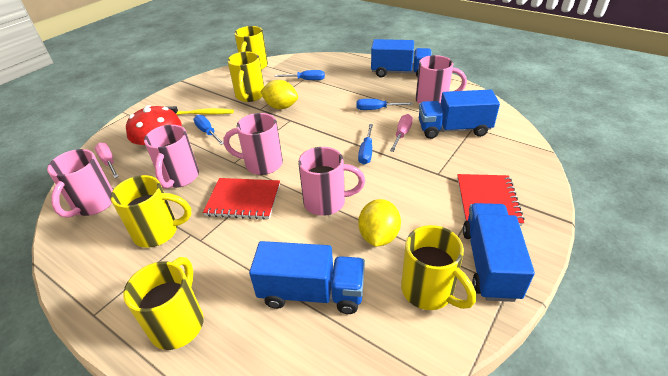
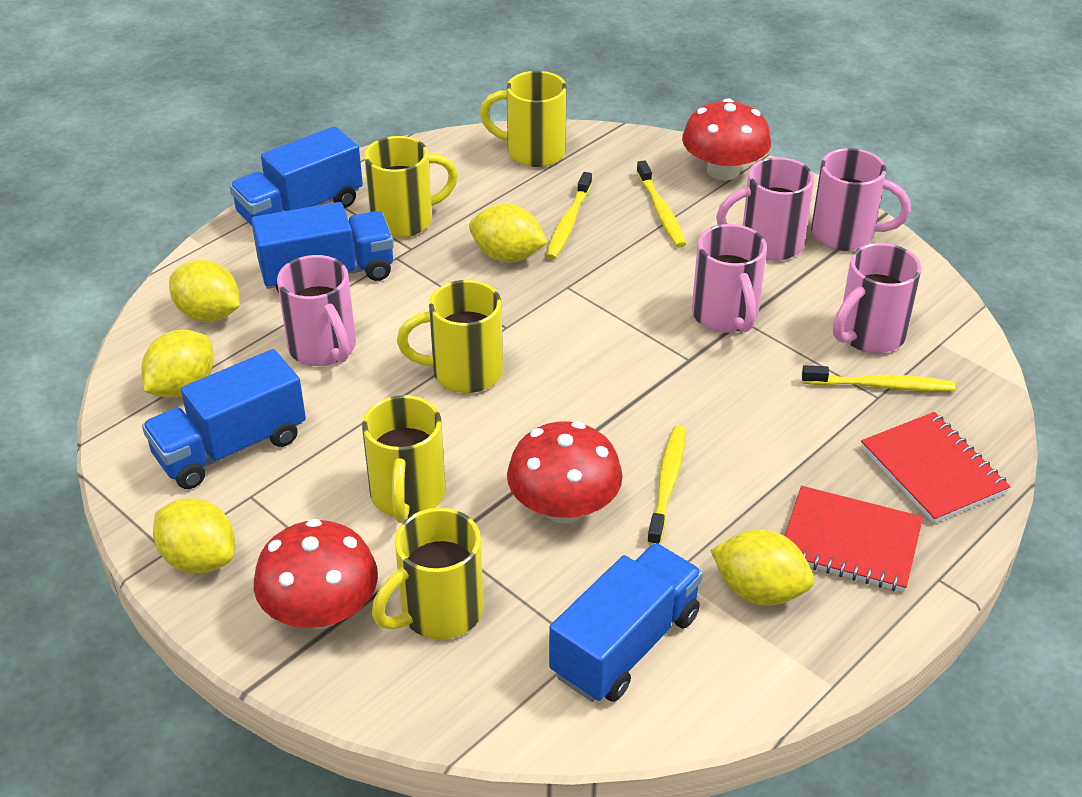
blue screwdriver: [194,115,223,145] [275,70,325,80] [356,99,413,110] [358,124,373,165] = 4 -> none = 0
pink screwdriver: [95,143,119,178] [390,114,413,152] = 2 -> none = 0
red mushroom: [126,105,182,145] = 1 -> [254,519,378,629] [507,421,623,523] [682,98,771,180] = 3
yellow lemon: [260,80,298,109] [358,199,401,247] = 2 -> [141,330,214,398] [153,498,235,574] [169,260,240,322] [469,203,548,262] [710,529,814,606] = 5
yellow toothbrush: [167,106,234,115] = 1 -> [546,172,592,260] [636,160,686,247] [647,426,686,545] [802,365,955,391] = 4

